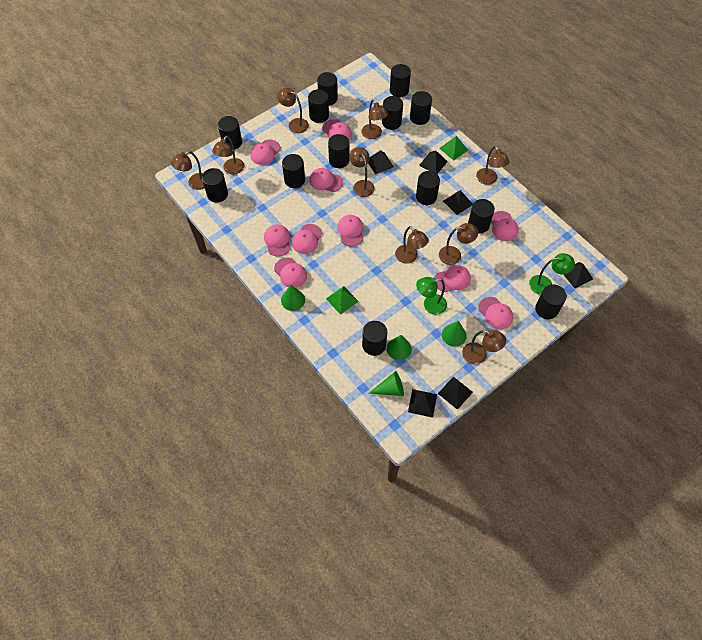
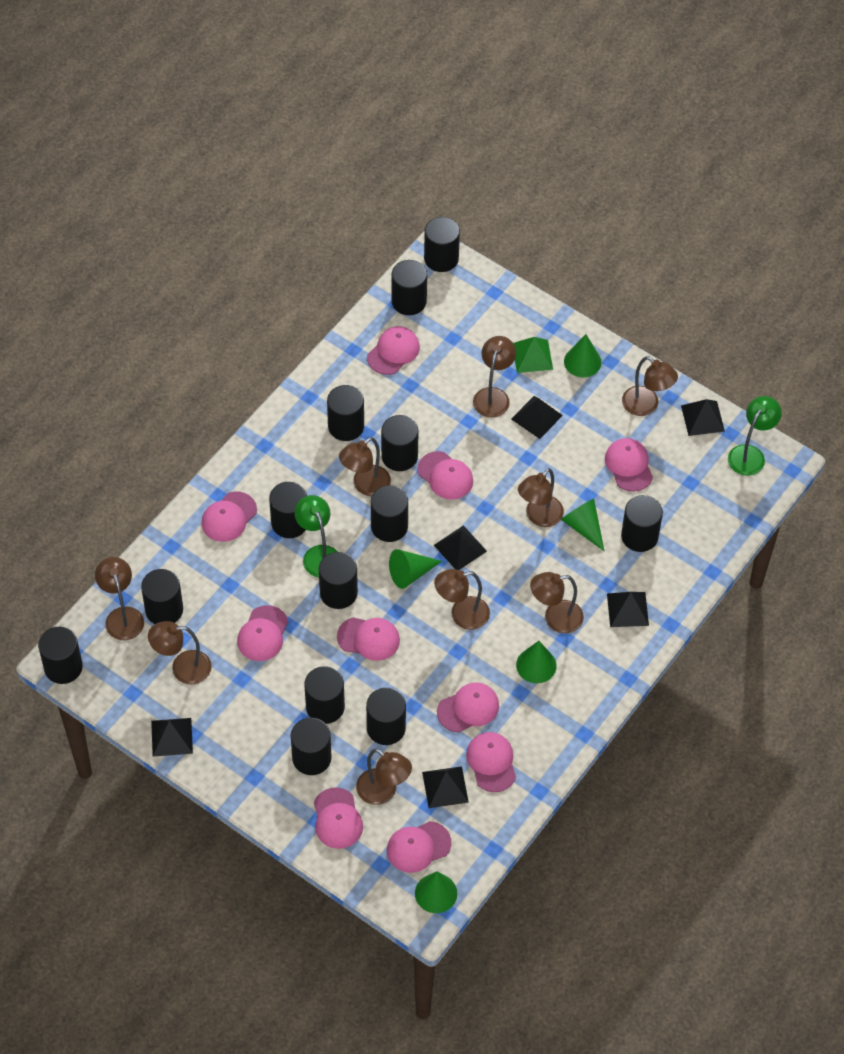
green cone: [281,285,305,311] [369,371,404,396] [387,335,412,360] [442,321,467,347] = 4 -> [389,549,442,589] [415,871,457,913] [516,641,557,683] [561,499,604,551] [564,334,601,377] = 5
green pyramid: [326,286,359,315] [439,136,468,161] = 2 -> [513,337,553,373] = 1

